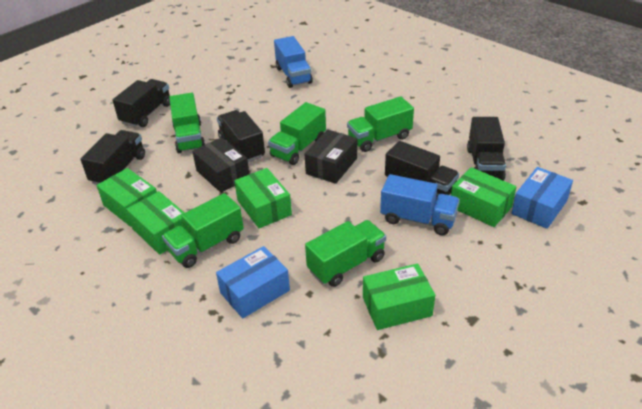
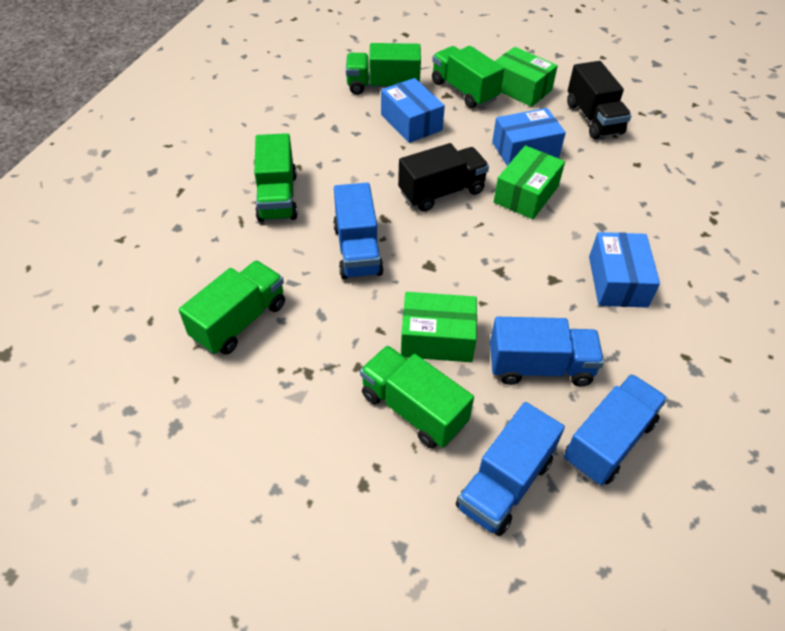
black box: [192,137,249,193] [305,129,357,184] = 2 -> none = 0
black truck: [80,130,145,185] [112,79,170,127] [217,110,265,162] [385,141,459,199] [467,117,506,181] = 5 -> [398,143,489,211] [567,61,632,139] = 2
blue box: [216,246,290,318] [511,167,573,229] = 2 -> [381,78,445,143] [492,108,566,166] [589,232,660,308] = 3
blue truck: [274,36,313,88] [380,174,460,235] = 2 -> [333,183,384,279] [456,402,565,536] [490,317,604,386] [564,374,668,485] = 4
green box: [97,168,157,227] [126,191,185,255] [234,168,292,228] [363,263,435,330] [451,167,517,227] = 5 -> [401,292,477,362] [494,145,565,219] [495,47,558,107] = 3

